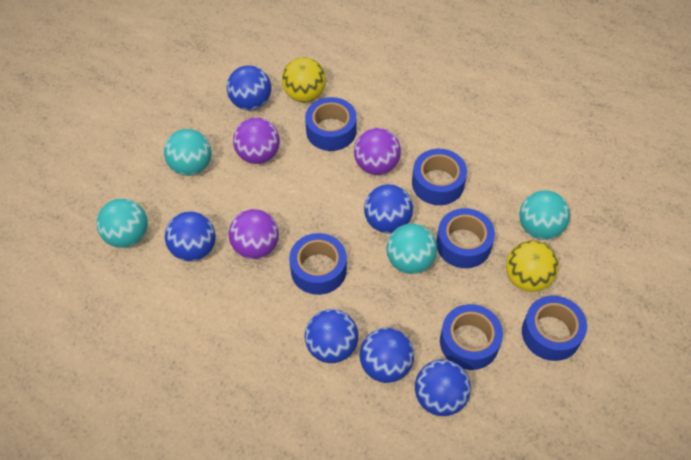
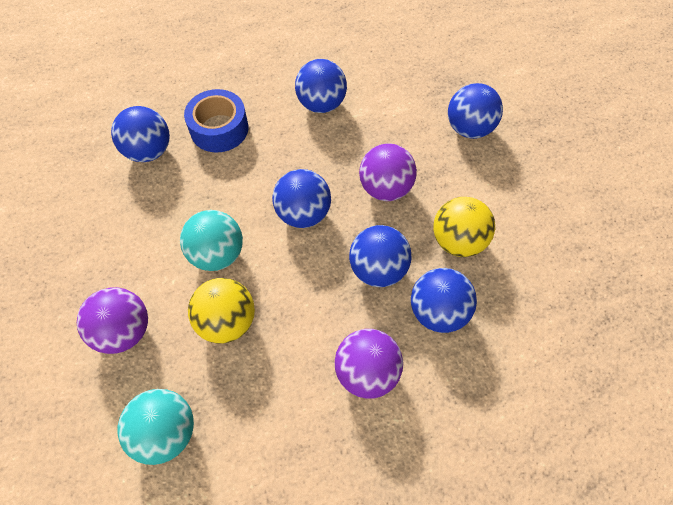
blue tape: [289,233,347,295] [305,97,357,151] [412,149,467,205] [436,208,495,268] [440,304,503,370] [522,296,587,361] = 6 -> [184,89,248,152] = 1
turquoise ball: [96,198,148,248] [164,129,212,176] [387,223,437,274] [519,190,570,240] = 4 -> [117,389,194,465] [180,210,243,271] = 2

